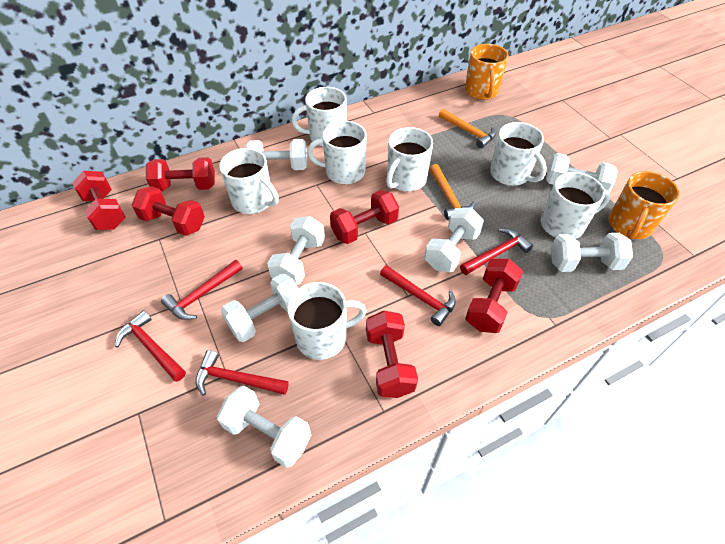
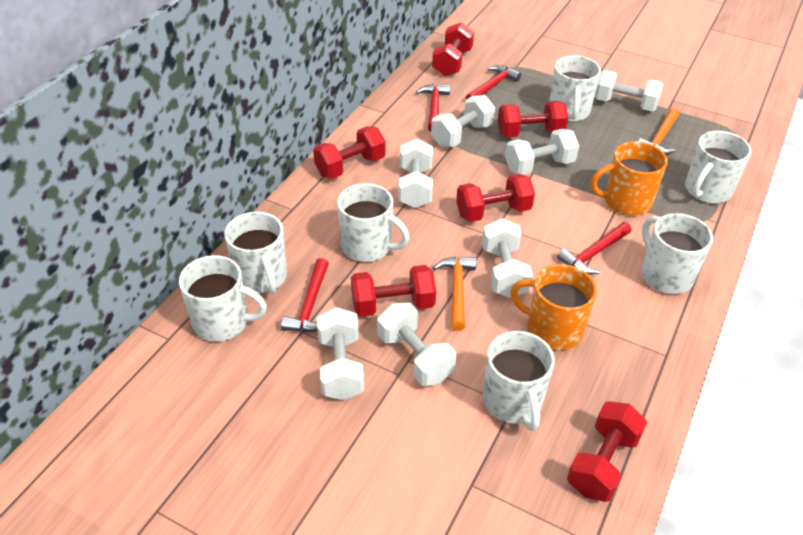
red hammer: [115,310,186,382] [161,260,243,320] [196,350,289,396] [380,265,456,326] [460,228,533,275] = 5 -> [281,258,329,332] [416,84,450,132] [465,65,521,99] [557,222,632,275] = 4

